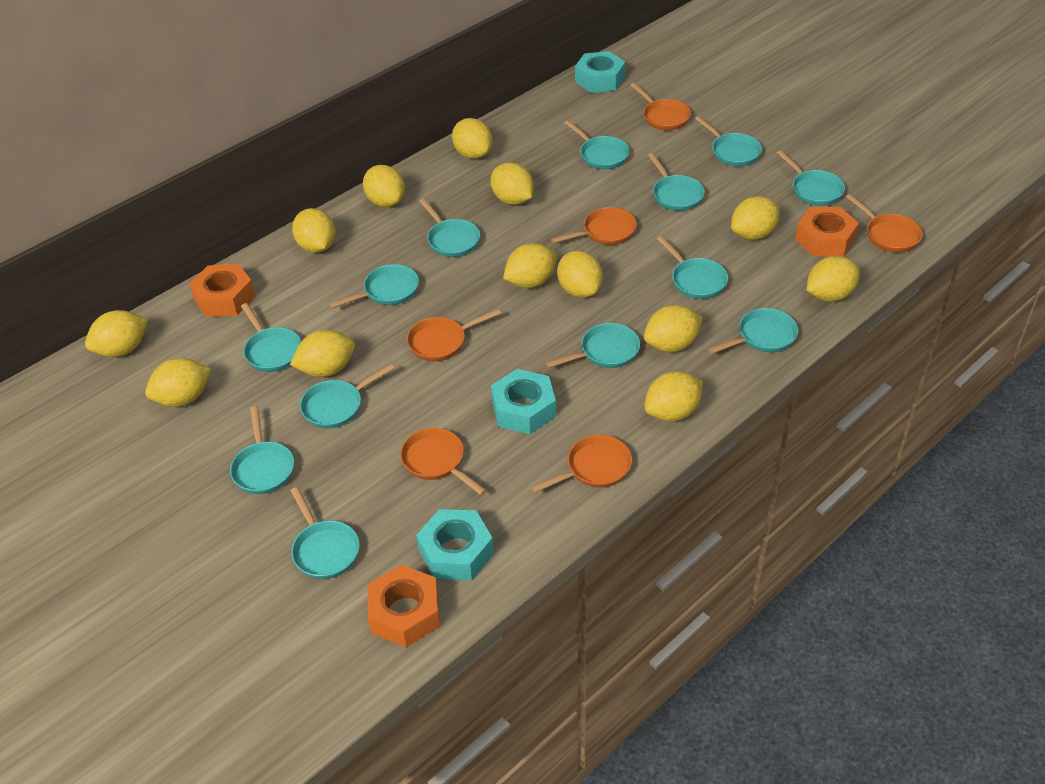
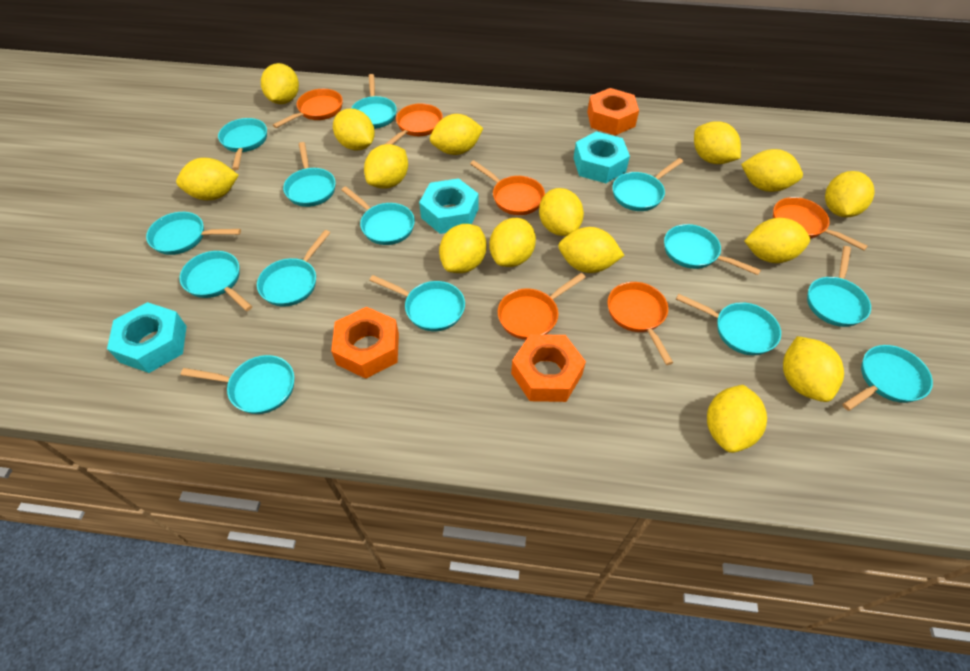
turquoise pan: [230,406,294,494] [241,303,301,372] [290,487,360,579] [300,364,395,428] [329,264,419,309] [419,199,480,257] [546,323,640,368] [564,120,630,169] [648,153,705,211] [657,236,728,299] [695,116,762,166] [708,308,798,354] [777,150,845,206] = 13 -> [146,212,241,255] [179,251,252,311] [181,355,294,414] [218,118,267,170] [257,230,330,306] [283,142,336,207] [342,186,415,245] [351,74,397,129] [369,275,465,331] [613,158,683,211] [664,224,761,275] [676,294,781,355] [807,246,871,327] [842,345,933,411] = 14
yellow lemon: [85,310,148,357] [145,358,212,407] [290,330,355,377] [292,208,336,253] [363,165,405,207] [452,118,492,159] [491,163,534,205] [503,243,557,288] [557,251,603,298] [644,305,703,352] [644,371,703,422] [731,196,780,240] [807,256,860,302] = 13 -> [176,158,239,200] [261,63,299,104] [333,109,375,150] [364,144,408,189] [430,114,484,155] [439,224,487,273] [489,218,536,267] [539,188,584,236] [558,227,625,273] [694,121,741,164] [707,385,767,453] [741,149,803,192] [745,218,810,263] [783,336,844,402] [825,171,875,218] = 15

